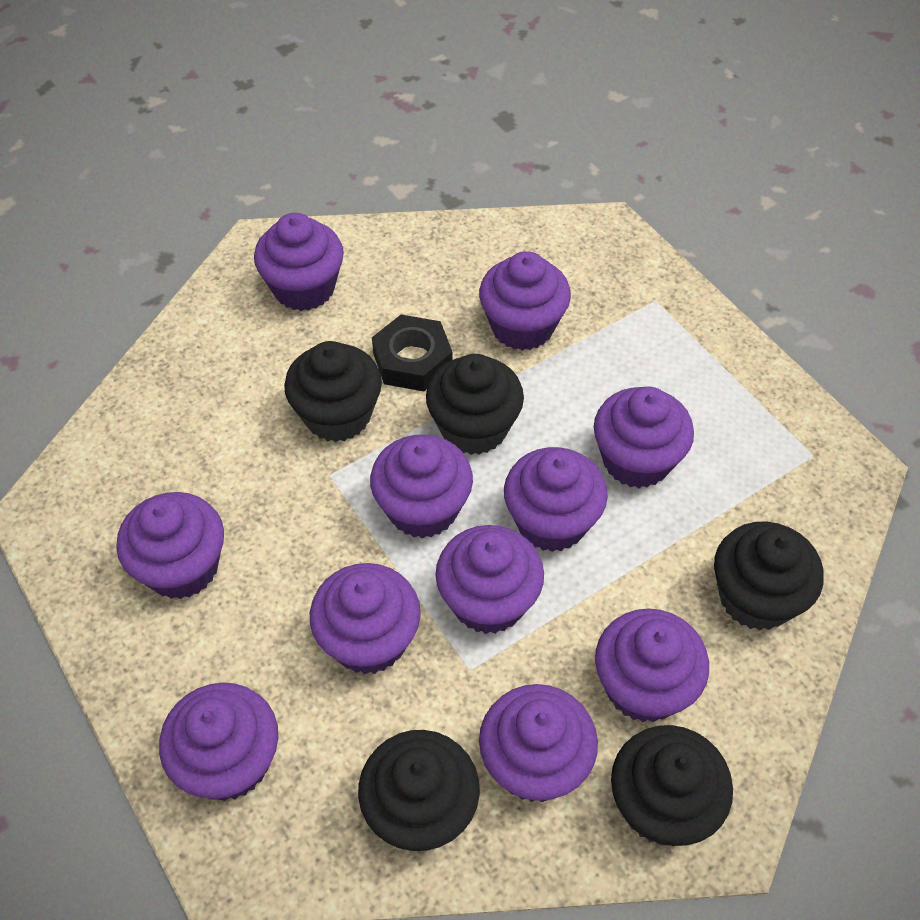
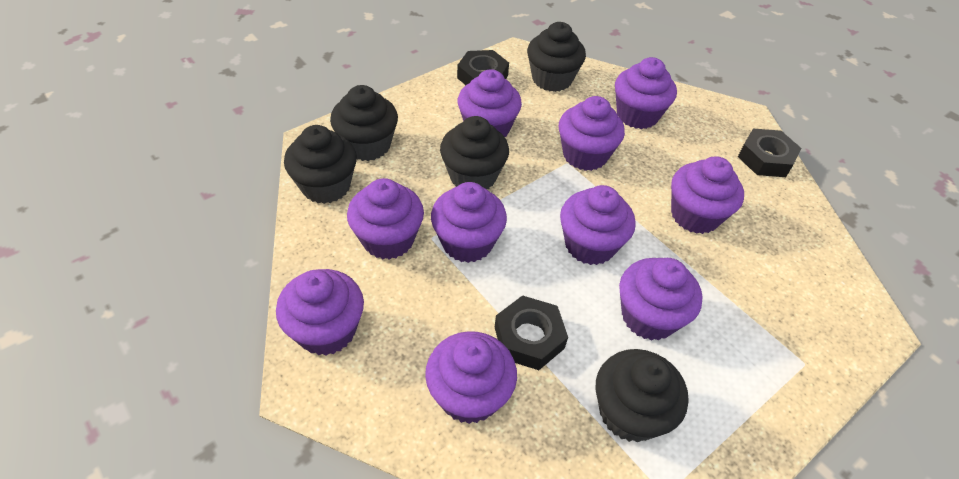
black nut: [372,314,453,391] = 1 -> [457,50,509,85] [495,295,568,370] [738,129,802,177] = 3
purple cupcake: [116,492,224,599] [159,682,278,801] [254,213,344,311] [310,563,421,674] [370,434,473,539] [435,525,544,634] [479,251,571,350] [479,684,598,802] [504,447,608,552] [594,387,694,488] [595,609,709,722] = 11 -> [276,269,364,356] [347,178,424,260] [425,331,517,424] [431,182,507,263] [458,69,522,137] [559,96,625,171] [560,185,636,265] [615,57,677,129] [619,258,703,341] [671,156,744,234] = 10

